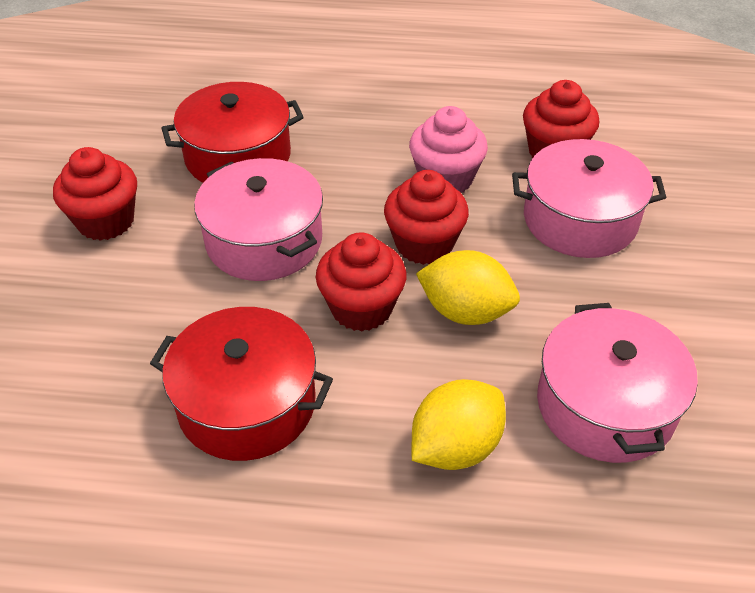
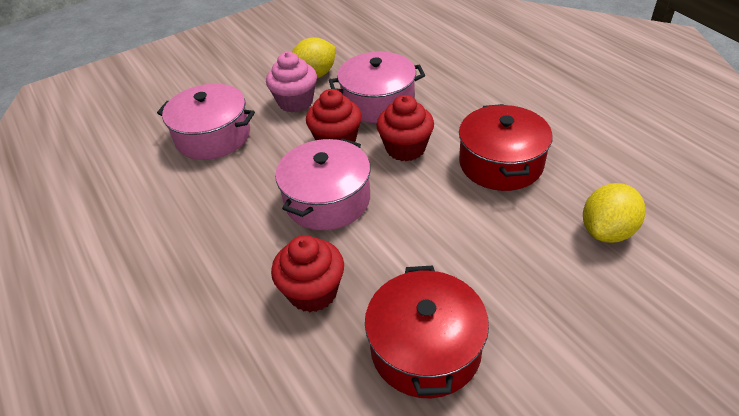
red cupcake: [53,147,137,241] [316,232,406,331] [384,170,469,265] [523,80,599,158] = 4 -> [271,235,344,312] [306,89,362,142] [376,95,434,161] = 3

